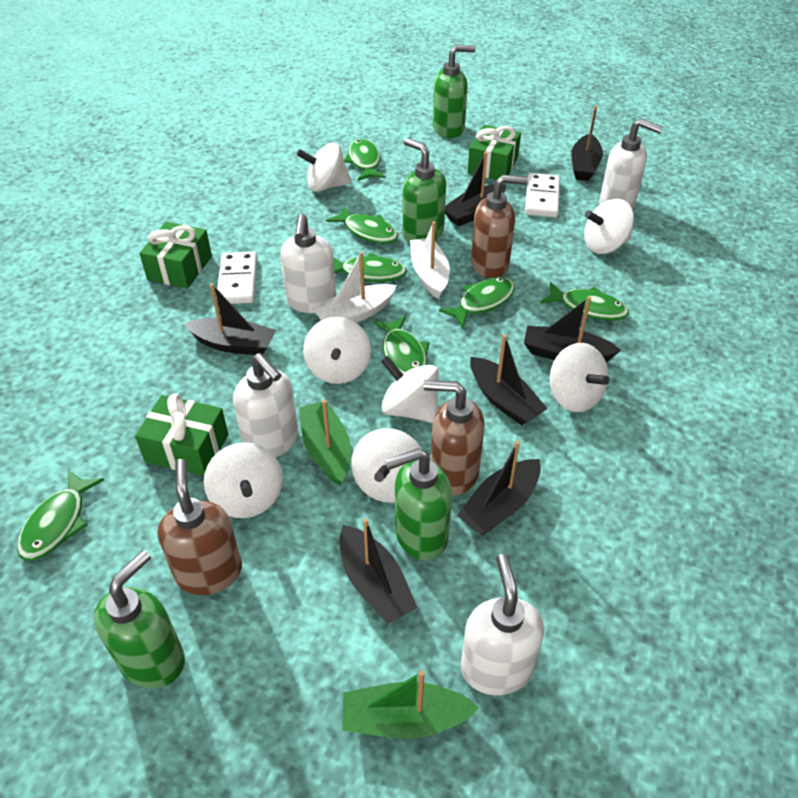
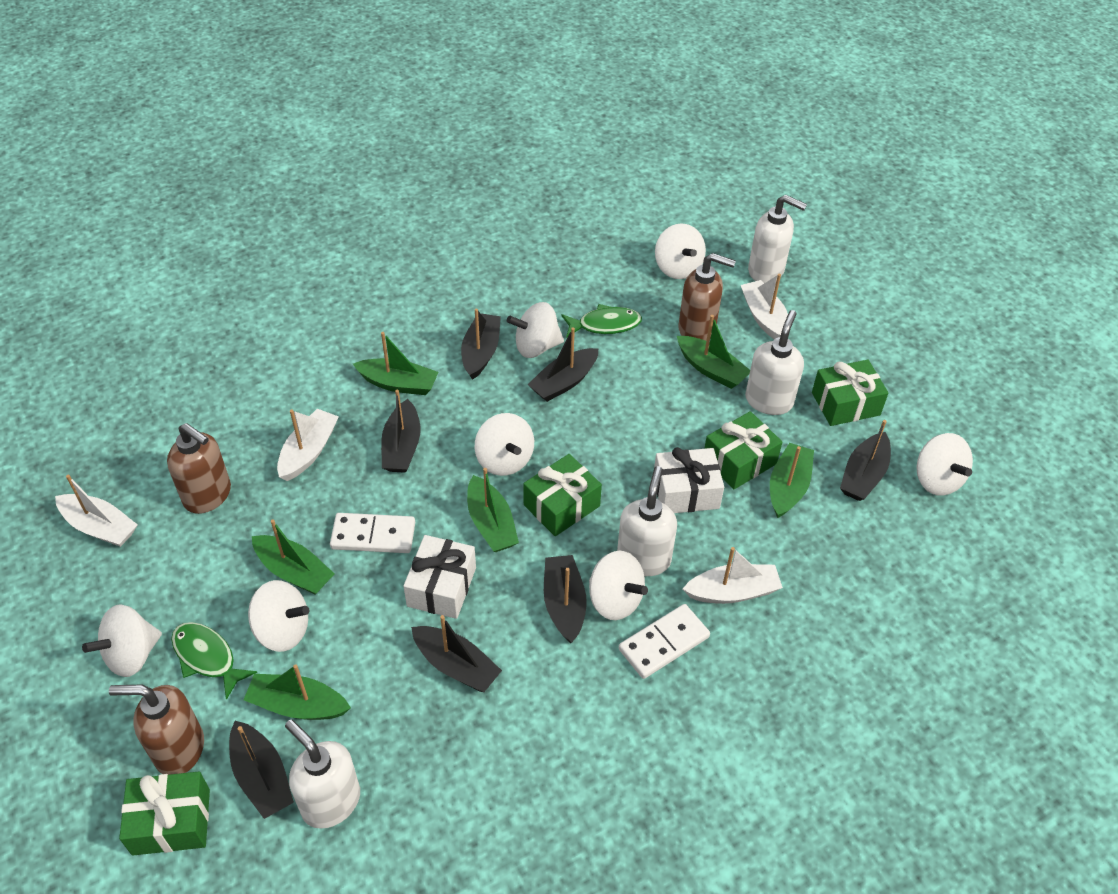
green boat: [299,400,351,485] [342,670,479,739] = 2 -> [244,664,351,720] [252,519,335,594] [353,332,438,395] [467,468,519,552] [677,315,750,389] [770,443,814,518] = 6
green fish: [17,470,104,561] [326,206,398,244] [333,252,407,282] [344,139,386,181] [373,315,430,374] [439,277,515,328] [540,282,629,321] = 7 -> [171,622,257,700] [561,304,642,338] = 2
green gift: [135,393,228,476] [139,222,212,288] [468,125,521,180] = 3 -> [119,772,210,855] [523,454,602,536] [704,411,783,489] [812,359,888,426] = 4
green soap dispenser: [94,550,185,689] [385,448,452,560] [402,138,446,243] [433,45,476,138] = 4 -> none = 0
white boat: [312,252,397,323] [410,221,450,299] = 2 -> [55,475,138,547] [277,409,339,481] [683,547,783,604] [741,274,788,339] = 4
white gift: none = 0 -> [403,535,476,619] [654,447,724,513] = 2

